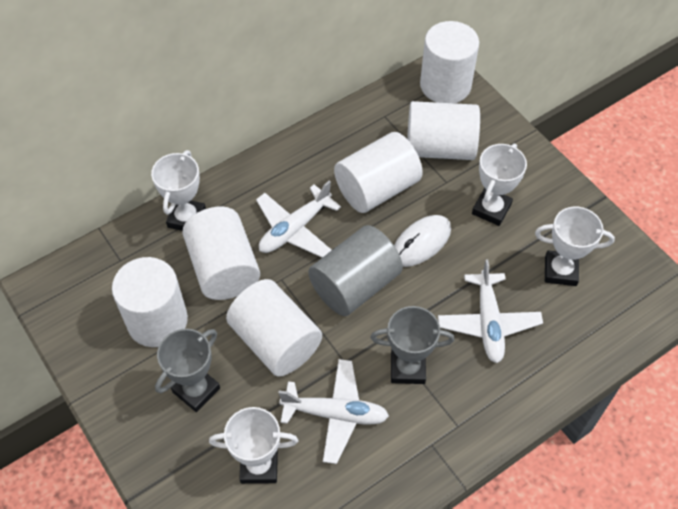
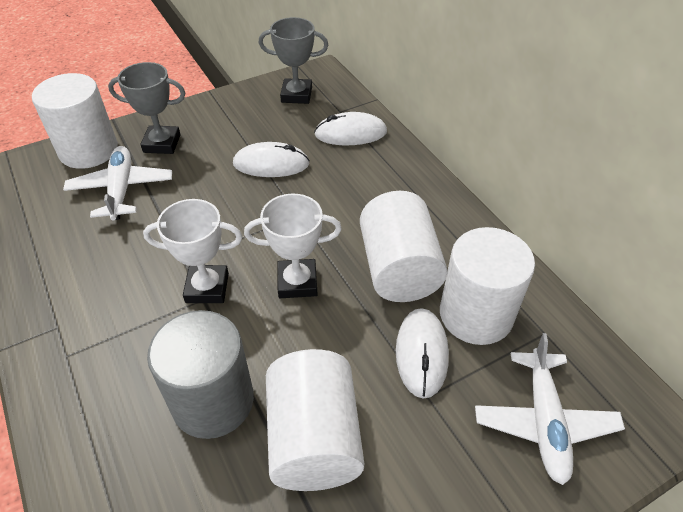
white cylinder: [112,257,188,347] [182,207,260,300] [226,279,322,377] [334,132,423,213] [407,101,480,160] [420,21,479,103] = 6 -> [32,73,118,169] [266,349,364,491] [360,191,447,302] [440,227,535,345] = 4
white mouse: [394,215,451,267] = 1 -> [233,142,310,177] [314,112,387,145] [396,308,449,399] = 3
white plane: [256,181,341,258] [278,359,389,464] [438,259,543,363] = 3 -> [63,146,172,220] [475,333,625,485] = 2
white trophy: [151,150,206,231] [209,407,298,484] [472,143,527,226] [535,206,615,286] = 4 -> [143,199,242,303] [244,194,342,298] = 2

